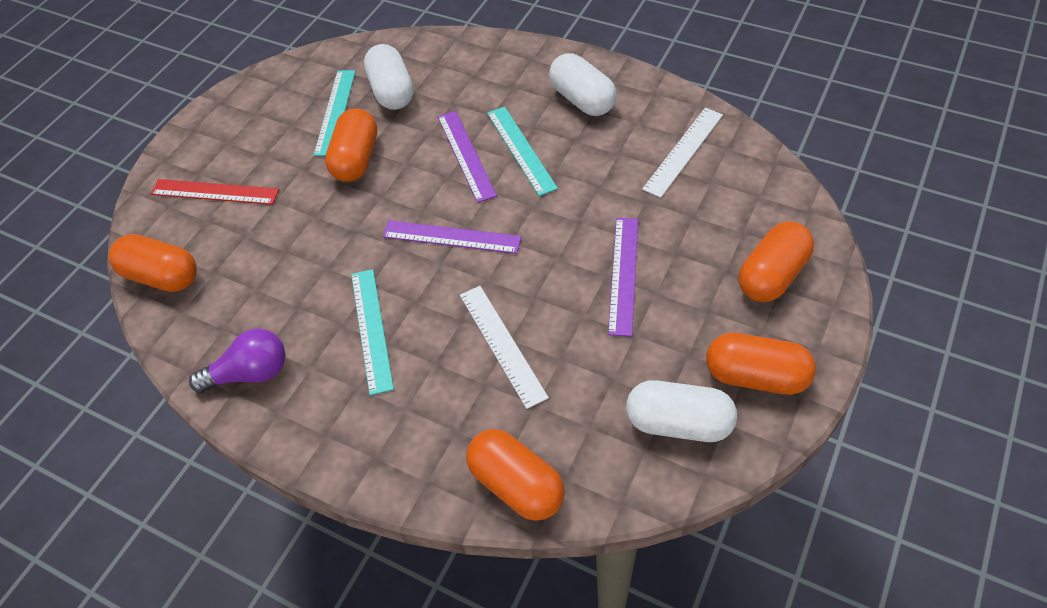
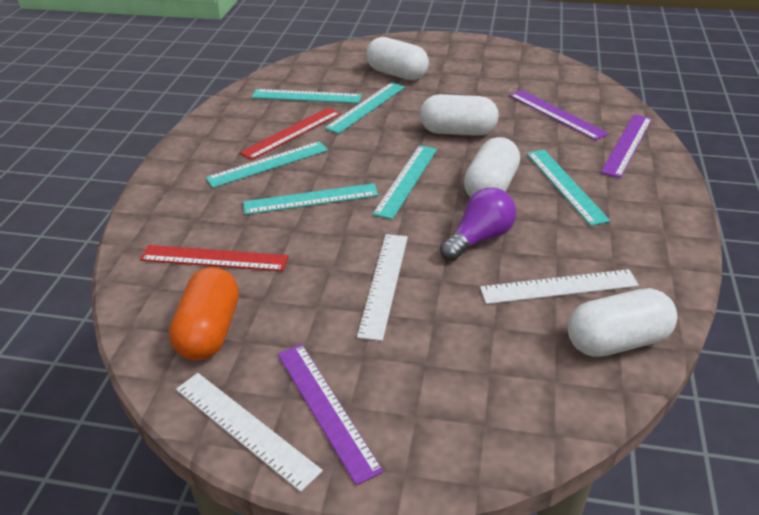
orange capsule: [109,234,197,292] [325,108,377,182] [466,429,565,521] [706,333,816,395] [739,221,814,302] = 5 -> [169,267,239,360] = 1
red ruler: [151,179,279,205] = 1 -> [140,245,289,271] [240,107,341,160] = 2
turquoise ruler: [314,70,356,156] [351,269,394,395] [487,106,558,196] = 3 -> [205,141,328,188] [243,183,379,215] [252,89,362,103] [325,82,405,134] [372,145,437,219] [527,150,610,226] = 6
white capsule: [364,44,414,110] [549,53,617,116] [626,380,737,442] = 3 -> [366,37,429,80] [420,94,499,136] [464,137,520,197] [568,288,678,357] = 4
white ruler: [460,286,549,409] [642,108,723,198] = 2 -> [176,373,323,492] [357,234,408,341] [480,269,639,304] = 3

